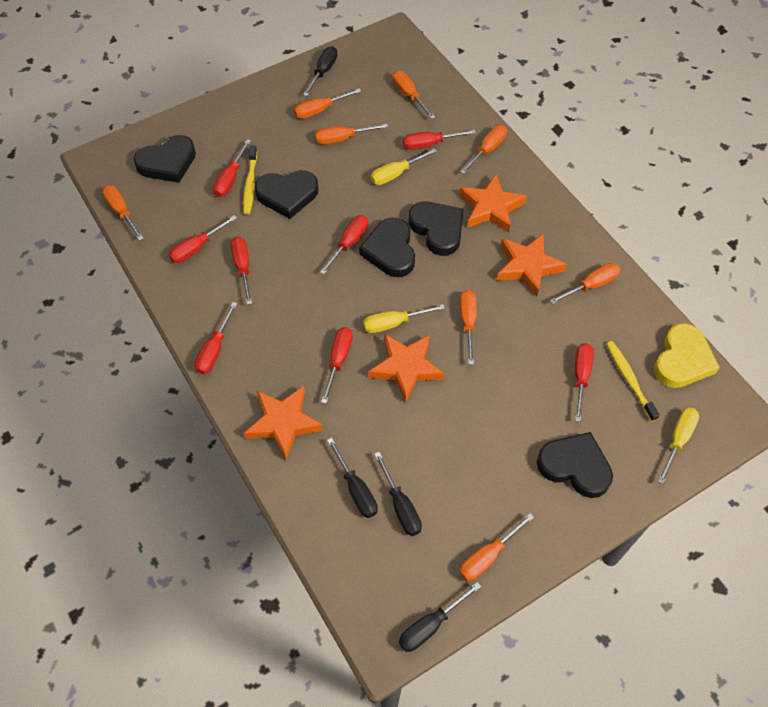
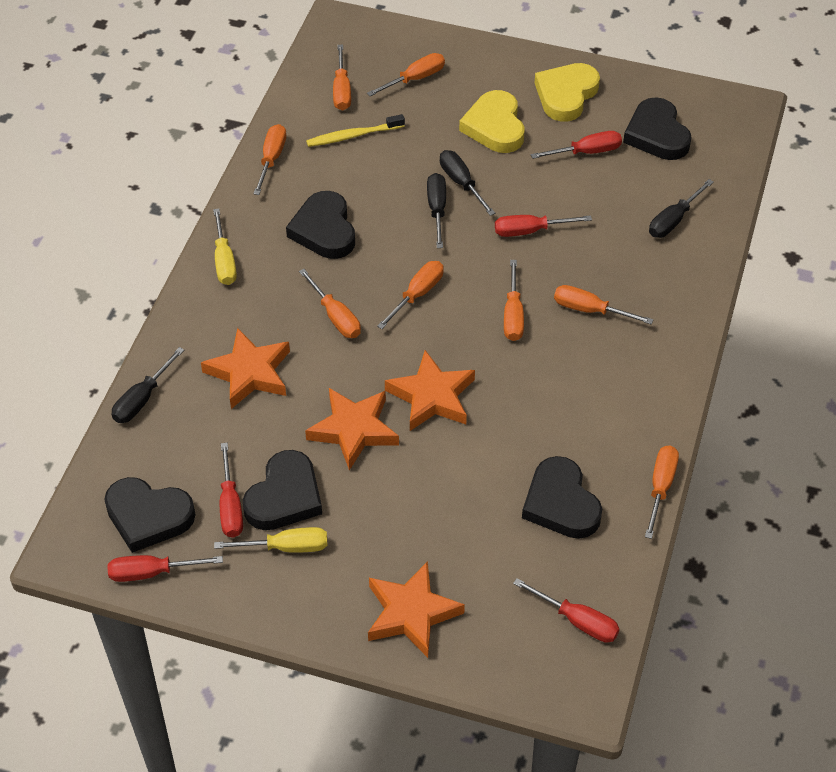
red screwdriver: [169,215,237,263] [195,302,238,374] [213,139,251,197] [231,236,252,305] [320,215,368,275] [321,327,353,404] [403,130,476,150] [575,343,594,422] = 8 -> [107,555,223,582] [220,443,243,538] [495,215,592,237] [513,578,620,643] [531,131,622,159] = 5
yellow heart: [654,323,720,388] = 1 -> [459,90,525,153] [535,63,600,122] = 2
yellow screwdriver: [363,304,445,333] [370,148,437,185] [658,407,699,485] = 3 -> [213,209,237,285] [214,527,327,553] = 2
yellow toothbrush: [243,145,257,215] [606,341,660,422] = 2 -> [306,114,405,147] = 1

